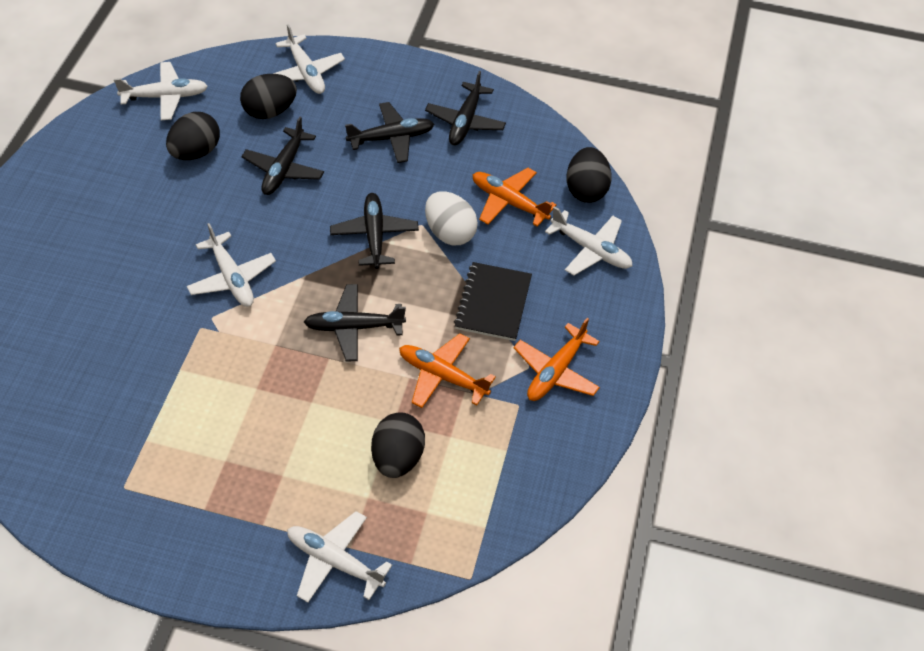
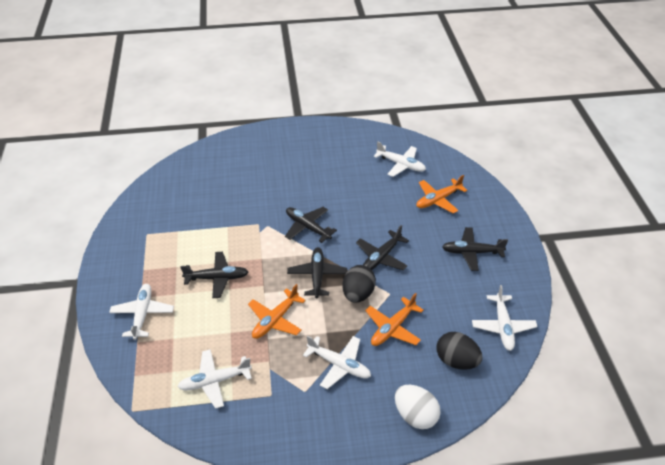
black egg: [166,112,220,160] [240,74,297,119] [371,412,425,478] [567,147,612,203] = 4 -> [342,265,376,303] [437,332,483,370] = 2
black notebook: [454,262,532,341] = 1 -> none = 0

